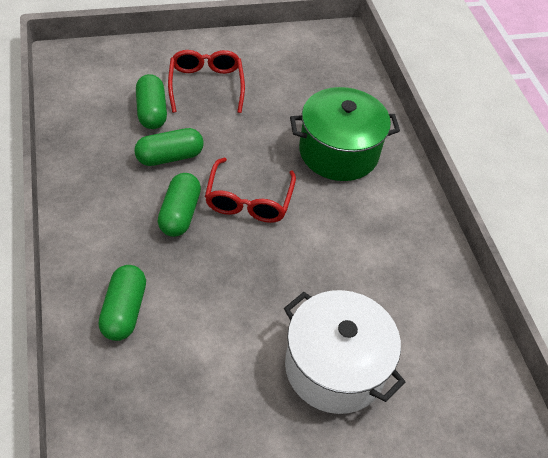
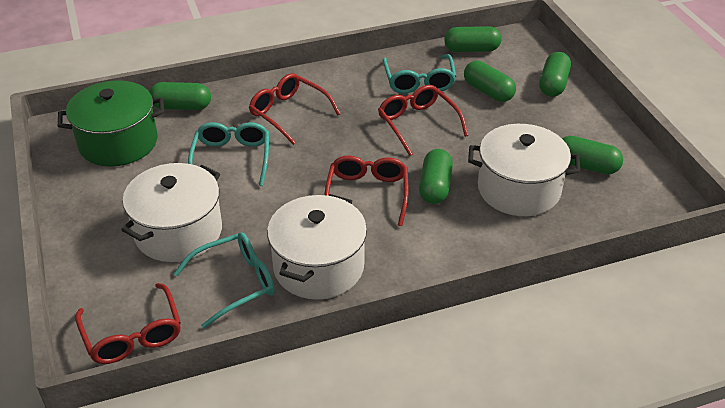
green capsule: [98,265,146,341] [134,128,204,166] [136,74,167,129] [158,173,201,237] = 4 -> [149,82,211,110] [419,149,453,204] [444,26,502,52] [464,61,516,102] [539,52,571,97] [562,136,623,174] = 6
red glasses: [168,50,245,113] [205,158,296,223] = 2 -> [75,283,181,364] [249,73,341,145] [324,155,409,226] [378,85,468,156] = 4
turquoise glasses: none = 0 -> [174,232,275,329] [188,122,269,186] [382,54,456,94] = 3
white pot: [284,290,405,414] = 1 -> [121,163,222,262] [267,194,367,300] [468,124,580,216] = 3

